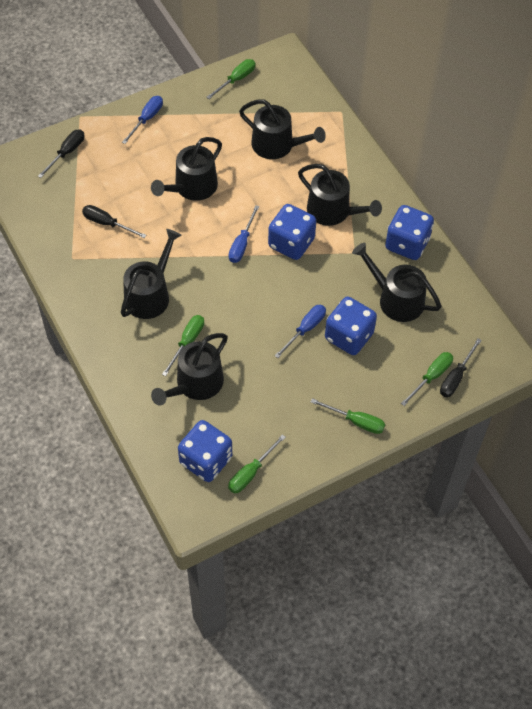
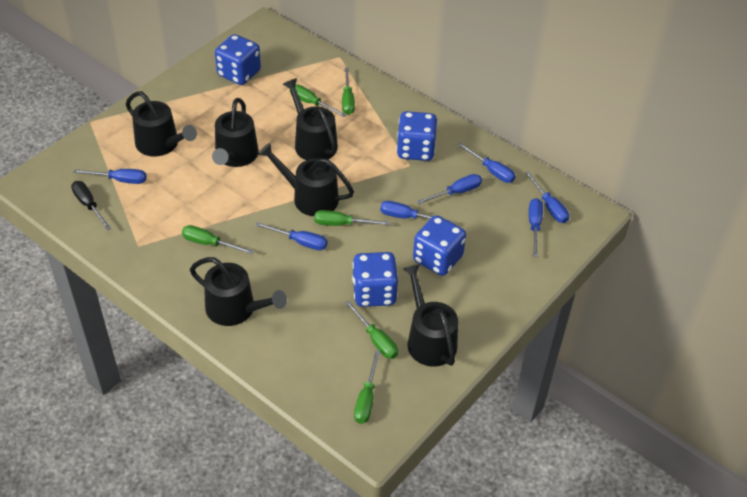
black screwdriver: [38,130,84,178] [82,205,146,238] [440,338,482,397] = 3 -> [71,181,111,230] = 1
blue screwdriver: [122,96,163,144] [229,205,259,263] [275,305,326,358] = 3 -> [73,169,147,184] [255,222,327,250] [380,201,454,223] [417,174,482,204] [457,143,516,183] [525,171,569,223] [529,198,543,257] = 7
green screwdriver: [162,315,204,376] [206,59,255,99] [228,434,286,493] [311,398,385,434] [401,352,453,406] = 5 -> [182,225,254,254] [290,84,347,117] [314,210,389,226] [342,68,355,115] [345,300,398,359] [354,350,380,424] = 6

